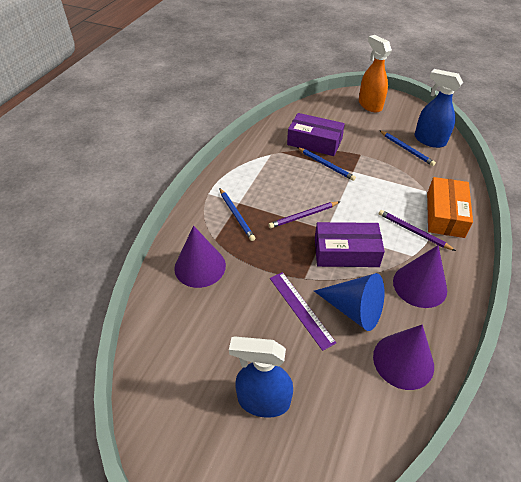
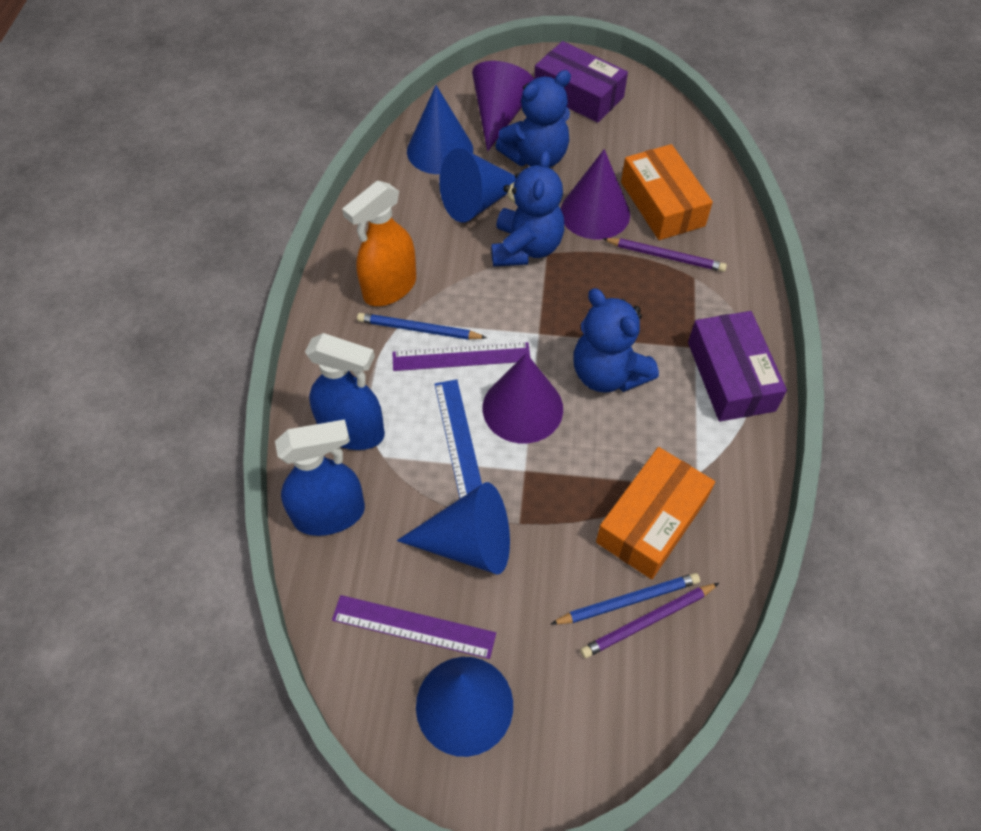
blue cone: [314,273,384,331] = 1 -> [397,482,510,574] [407,85,473,174] [416,657,513,757] [439,148,516,222] = 4
blue pencil: [219,188,255,241] [297,147,356,181] [379,130,436,166] = 3 -> [357,313,487,340] [551,573,700,625] = 2
blue ruler: none = 0 -> [434,379,482,498] = 1
blue teddy bear: none = 0 -> [491,150,564,267] [495,70,571,168] [573,288,659,393] = 3
orange box: [427,177,473,238] = 1 -> [596,447,715,579] [621,144,713,240] = 2
purple ruler: [270,272,336,351] = 1 -> [332,595,496,659] [392,342,530,371] = 2

